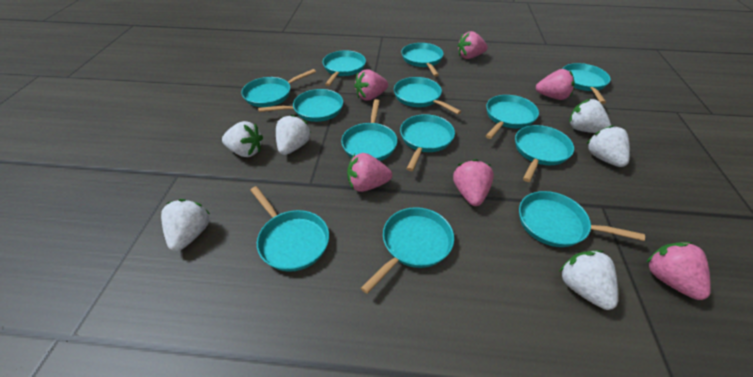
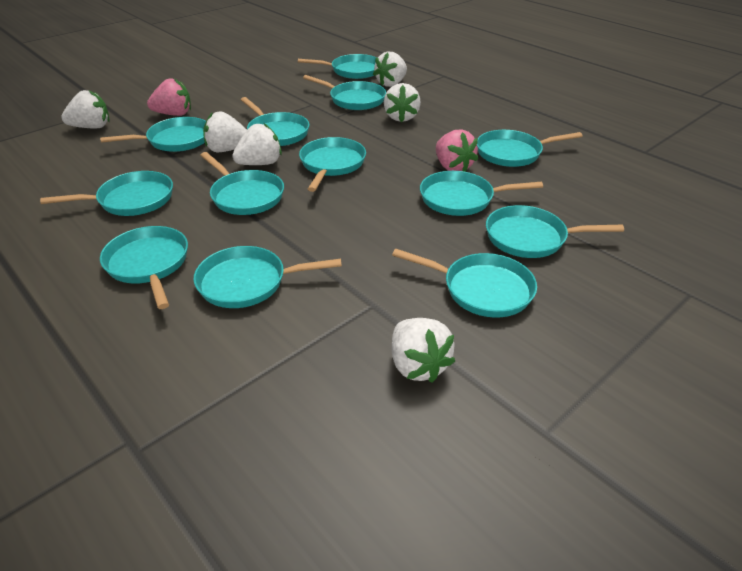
pink strawberry: [347,153,392,192] [354,70,388,101] [453,159,494,206] [457,31,488,59] [536,69,575,100] [646,242,711,300] = 6 -> [147,78,191,116] [436,129,478,172] = 2

